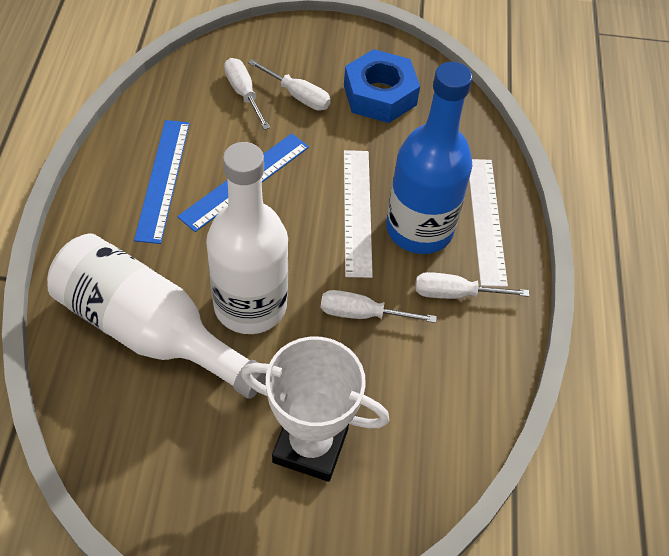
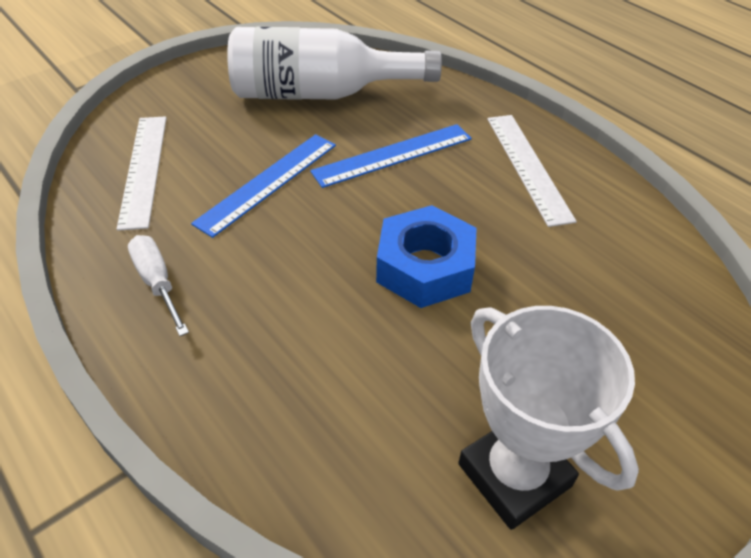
blue bottle: [386,62,472,254] = 1 -> none = 0
white bottle: [47,233,266,399] [206,142,288,334] = 2 -> [227,27,442,100] = 1
white screwdriver: [224,58,270,130] [248,59,331,110] [321,290,437,323] [415,272,529,299] = 4 -> [128,235,189,336] = 1

